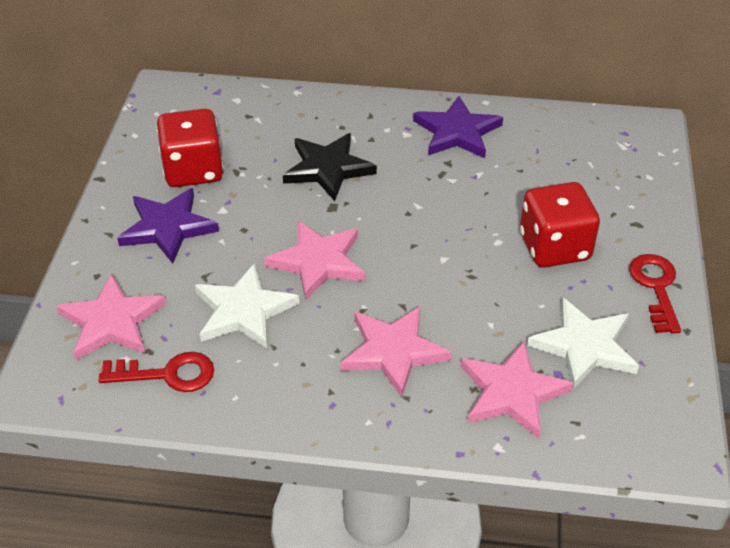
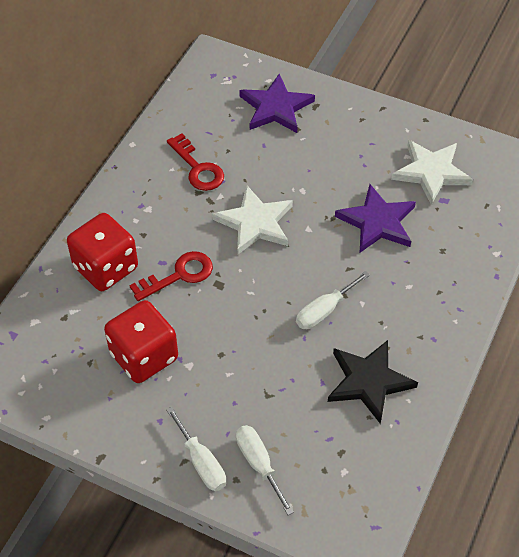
pink star: [56,274,166,360] [264,220,365,300] [341,306,452,397] [461,341,574,439] = 4 -> none = 0
white screwdriver: none = 0 -> [166,406,226,491] [236,425,294,515] [296,271,370,329] = 3

